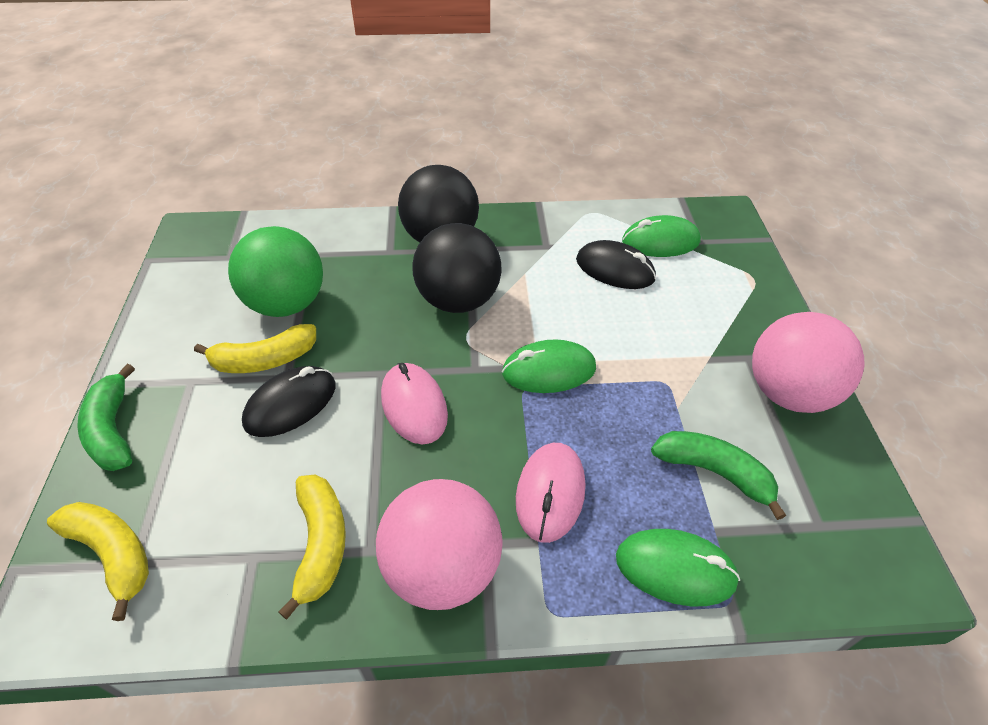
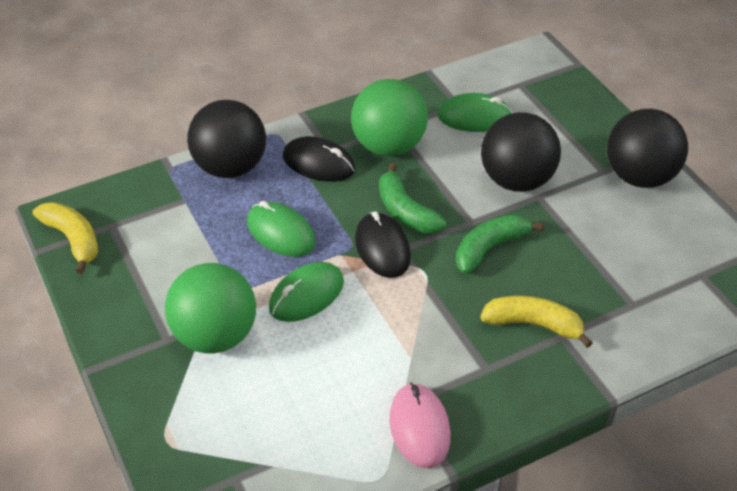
black ball: [398,165,479,242] [412,223,501,313] = 2 -> [187,100,266,178] [481,112,561,192] [607,109,688,188] = 3
green ball: [228,226,323,317] = 1 -> [165,263,256,354] [351,79,428,156] = 2
pink ball: [376,479,503,610] [752,312,865,413] = 2 -> none = 0
pink mouse: [381,363,448,444] [516,443,585,543] = 2 -> [389,383,451,468] = 1
yellow banana: [47,502,149,621] [194,324,316,373] [278,474,346,619] = 3 -> [33,202,98,274] [480,296,593,348] = 2

